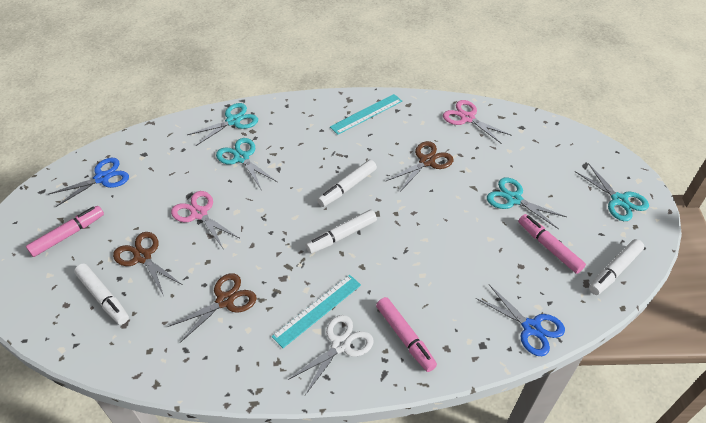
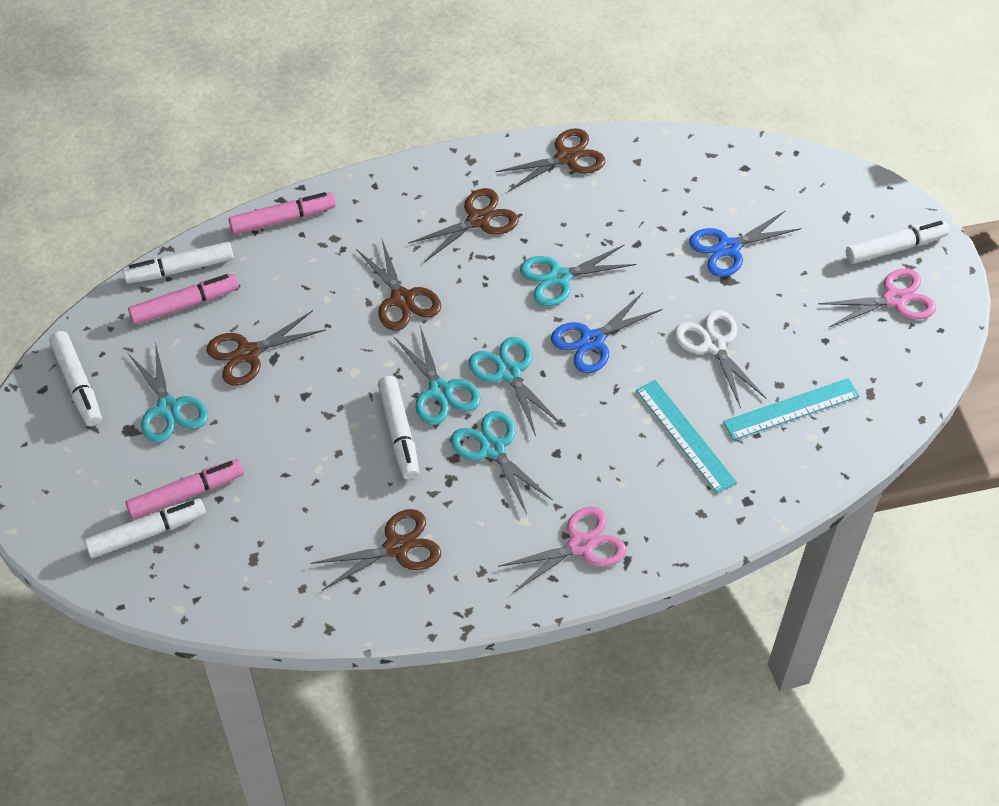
brown scissors: [113,232,182,296] [167,273,257,343] [386,141,454,192] = 3 -> [206,310,326,386] [311,509,441,591] [356,240,441,331] [408,188,519,262] [495,128,605,192] = 5
turquoise scissors: [187,103,258,146] [216,138,277,189] [487,177,567,229] [574,163,649,221] = 4 -> [127,342,208,443] [393,326,481,425] [451,411,553,514] [469,337,562,436] [520,244,636,307] = 5
white marker: [74,263,129,325] [305,210,377,254] [317,160,377,207] [589,239,644,295] = 4 -> [49,331,102,426] [84,498,206,558] [123,242,234,284] [378,376,419,480] [846,221,949,264] = 5

